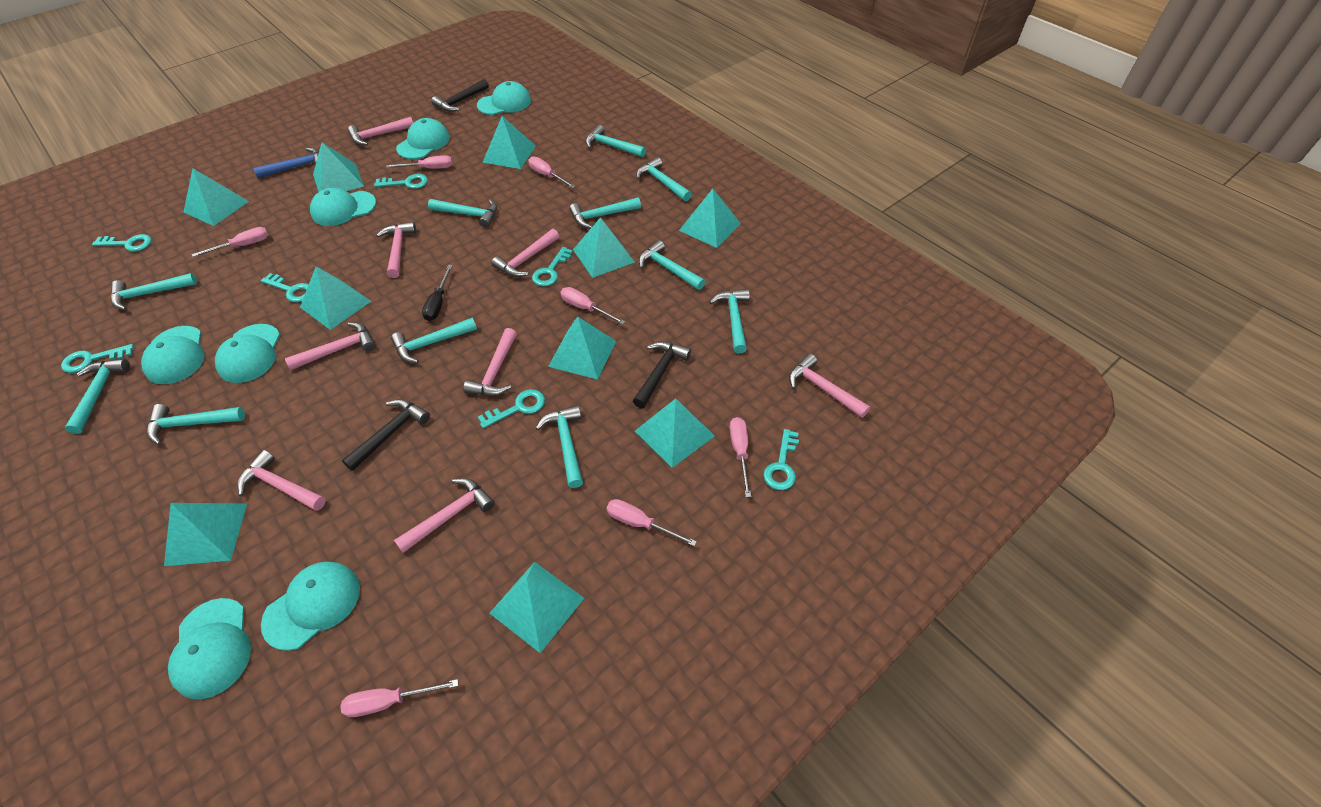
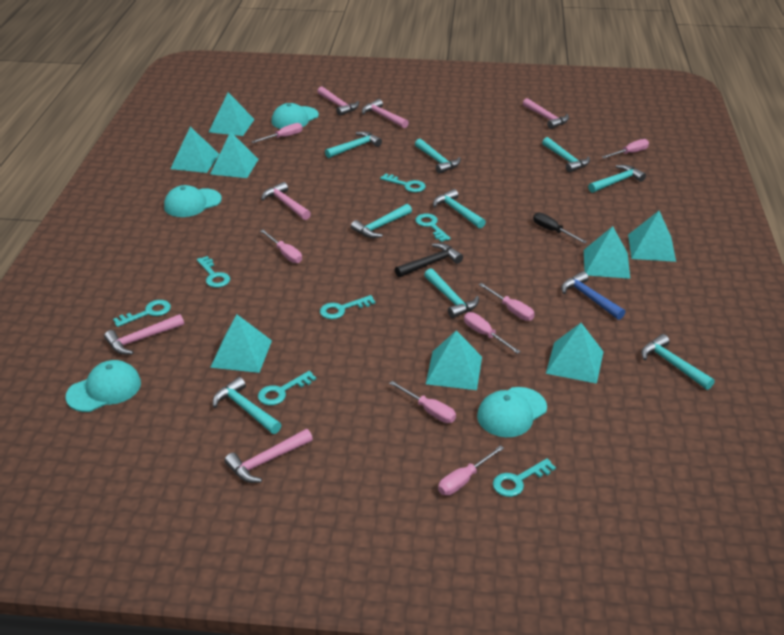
black hammer: [342,399,430,471] [431,79,489,112] [633,341,691,408] = 3 -> [395,243,463,277] = 1
pink hammer: [237,450,326,511] [285,322,376,370] [348,117,413,145] [376,222,416,278] [394,478,495,553] [463,328,517,396] [491,229,559,277] [789,354,870,418] = 8 -> [104,314,184,355] [224,429,313,483] [261,182,311,220] [317,86,359,116] [362,99,409,128] [523,98,569,129] = 6
turquoise cap: [141,326,205,384] [168,598,251,699] [215,324,280,383] [261,562,360,651] [310,188,376,226] [396,118,450,159] [477,81,531,115] = 7 -> [65,360,141,412] [164,185,222,217] [272,103,319,129] [477,387,547,437] = 4
turquoise hammer: [65,359,130,434] [111,273,197,310] [147,404,245,445] [391,318,477,363] [428,199,497,228] [536,405,583,488] [569,197,641,229] [586,125,646,157] [636,157,692,201] [639,240,705,290] [709,289,750,353] = 11 -> [213,377,281,434] [325,131,382,158] [351,204,412,238] [415,139,461,174] [424,268,479,318] [433,189,486,228] [542,137,590,172] [588,165,646,193] [641,334,715,390] = 9
turquoise pyramid: [164,503,247,566] [184,169,249,226] [300,266,371,330] [313,142,364,192] [482,116,536,169] [489,562,584,653] [548,317,616,380] [573,217,635,278] [635,399,715,468] [679,189,741,248] = 10 -> [170,127,219,173] [209,92,255,136] [210,132,258,178] [210,314,272,373] [426,330,482,390] [546,323,604,384] [584,226,630,279] [628,211,676,262] = 8

